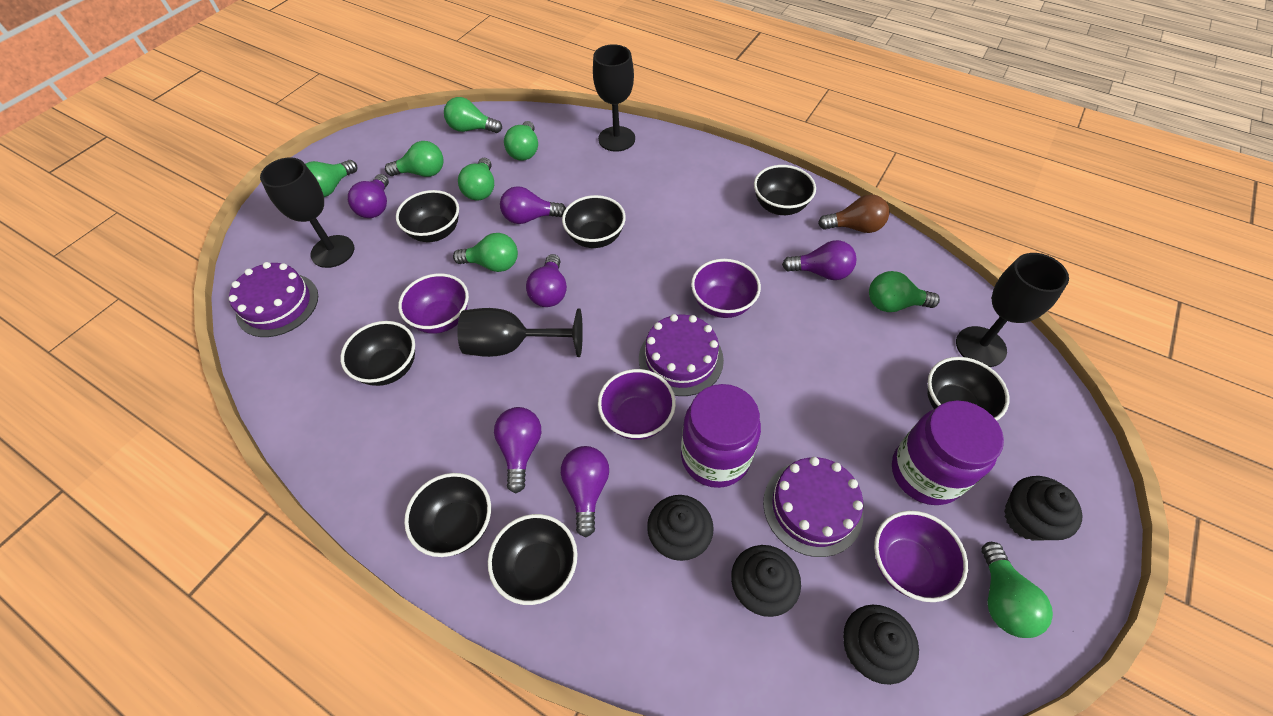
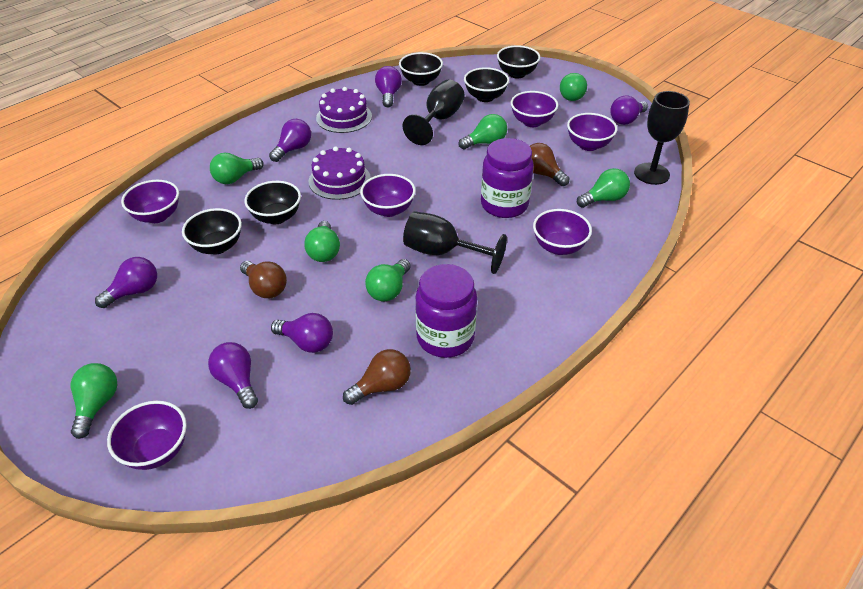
black bowl: [340,321,415,386] [396,190,459,242] [404,473,491,557] [488,514,577,605] [562,195,626,248] [754,165,816,215] [927,357,1009,421] = 7 -> [182,208,242,254] [244,181,301,224] [399,52,443,86] [464,67,509,102] [497,45,540,78] = 5
black cupcake: [647,495,714,561] [731,545,801,617] [843,605,919,685] [1004,476,1082,541] = 4 -> none = 0
black goblet: [260,157,354,268] [457,308,583,357] [593,44,635,152] [956,253,1069,367] = 4 -> [403,80,465,145] [403,211,507,274] [634,91,690,185] = 3
brown light bulb: [818,195,889,233] = 1 -> [240,261,287,298] [343,349,411,405] [530,143,569,186] = 3
green light bulb: [305,160,357,197] [385,141,444,177] [444,97,502,133] [453,233,518,272] [458,158,494,201] [504,121,538,161] [869,271,940,312] [981,542,1053,638] = 8 -> [70,363,117,439] [210,153,264,184] [304,221,340,262] [365,259,411,302] [458,114,507,149] [560,73,587,101] [577,168,630,208] = 7
purple bowl: [398,273,469,334] [598,369,676,440] [691,259,761,318] [874,511,968,602] = 4 -> [107,401,187,470] [121,180,179,223] [360,174,416,217] [511,91,558,127] [533,209,592,255] [567,113,617,151] = 6
purple cake: [229,262,318,337] [639,314,724,396] [763,457,863,557] = 3 -> [309,147,371,200] [316,87,372,133] = 2

